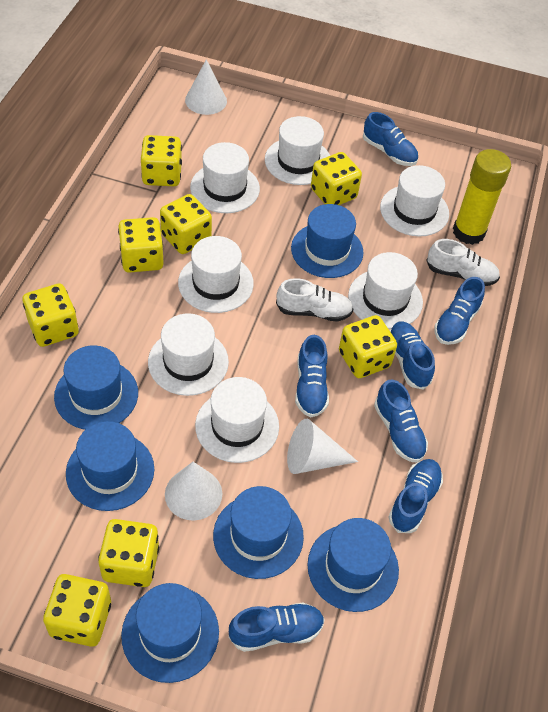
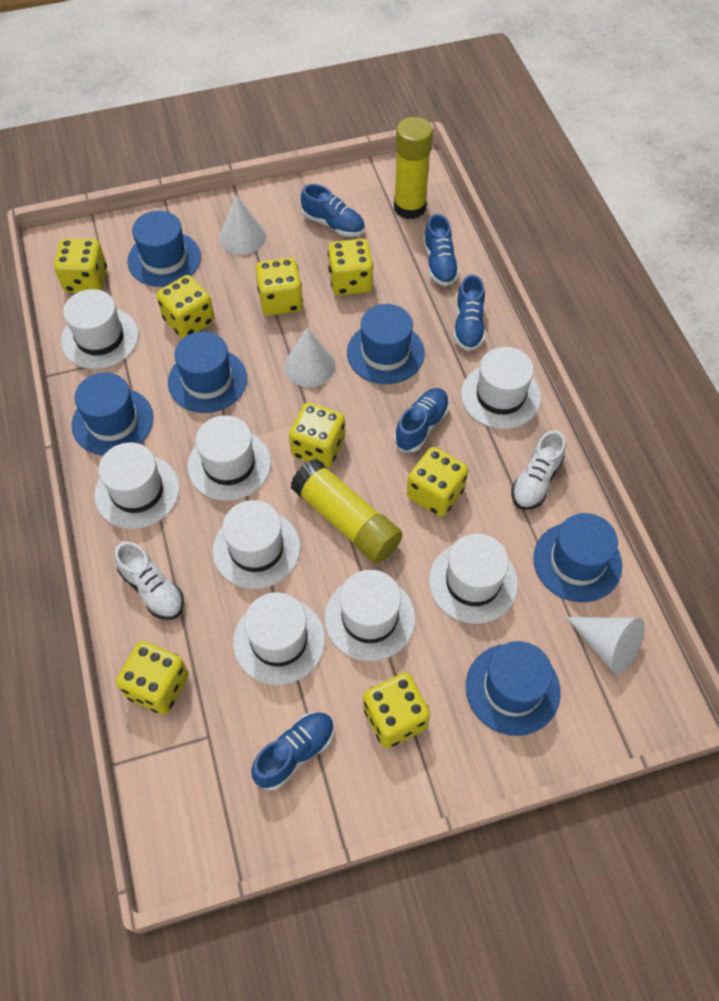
blue shoe: [229,603,325,652] [295,335,329,417] [363,112,418,166] [374,380,428,463] [389,459,443,533] [390,321,435,390] [434,277,485,345] = 7 -> [251,712,334,791] [301,184,365,237] [394,388,450,452] [423,214,460,286] [454,274,485,351] = 5
white hat: [148,313,229,396] [178,236,254,313] [190,142,260,213] [195,377,279,463] [265,116,330,185] [348,252,423,329] [380,165,449,236] = 7 -> [61,289,139,369] [94,443,180,529] [187,415,271,501] [213,500,300,589] [233,592,325,685] [324,570,416,661] [429,534,518,624] [461,347,541,429] = 8
yellow glue stick: [453,149,511,245] = 1 -> [291,459,403,563] [394,117,433,219] = 2

